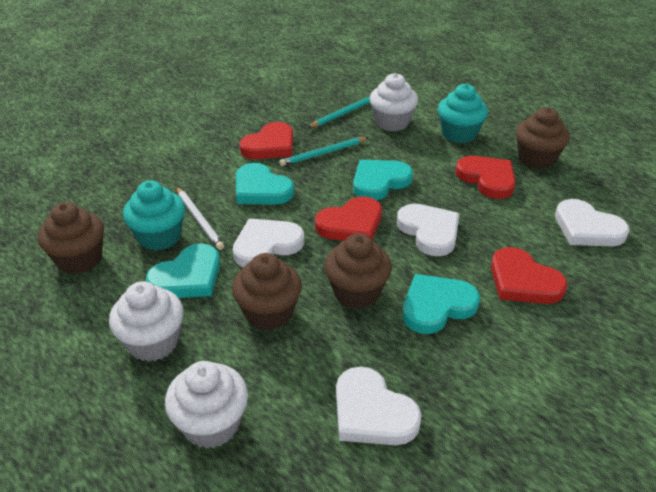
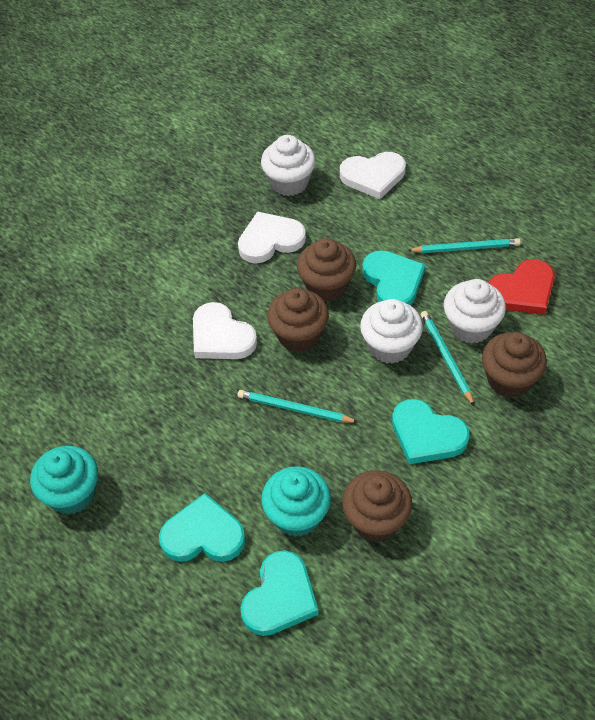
red heart: [239,122,293,159] [315,196,382,241] [455,156,516,199] [491,247,567,304] = 4 -> [489,259,555,315] = 1
turquoise pencil: [279,137,369,166] [308,96,370,128] = 2 -> [237,390,358,423] [407,238,521,253] [421,311,475,407] = 3
white heart: [233,219,304,267] [336,367,422,445] [397,204,460,256] [555,199,630,246] = 4 -> [193,302,257,359] [238,211,306,264] [340,152,406,199] = 3
white pencil: [176,187,224,250] = 1 -> none = 0

